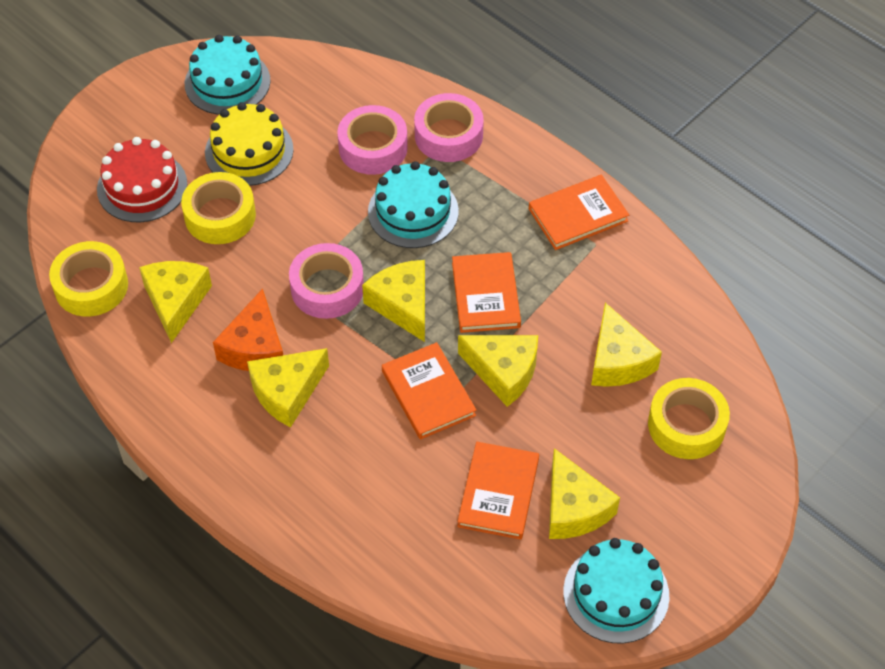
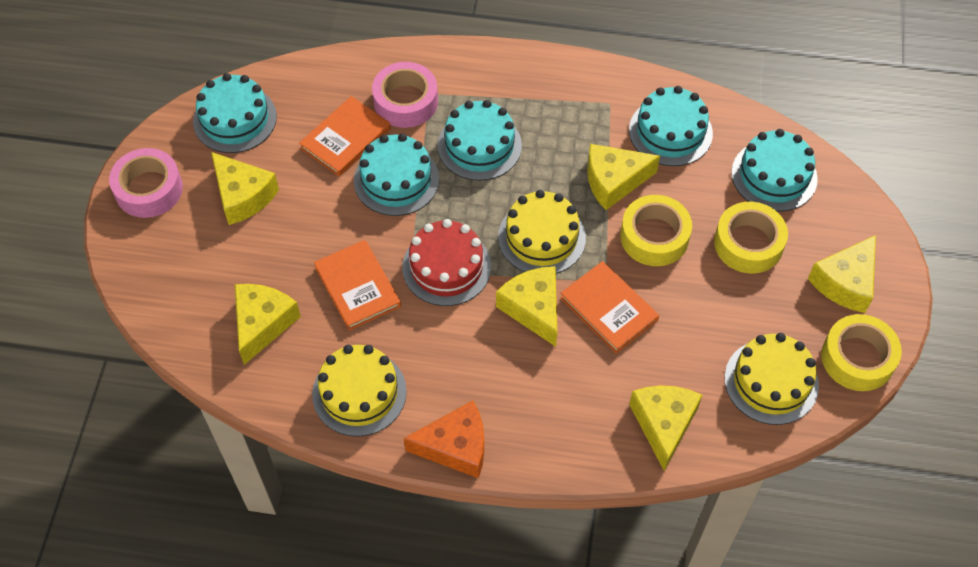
orange book: [382,342,476,440] [452,252,521,333] [457,442,539,540] [529,175,629,250] = 4 -> [299,96,391,176] [314,240,401,331] [560,261,659,354] = 3
pink tape: [289,243,364,319] [337,105,408,175] [414,93,484,162] = 3 -> [109,148,183,218] [372,62,438,128] = 2
turquoise cake: [185,35,270,115] [368,161,459,248] [563,538,670,644] = 3 -> [193,73,277,153] [354,133,439,216] [438,100,522,181] [629,86,713,166] [731,129,818,212] = 5
yellow cake: [205,102,294,186] = 1 -> [312,345,407,437] [498,190,586,274] [724,333,819,425] = 3

